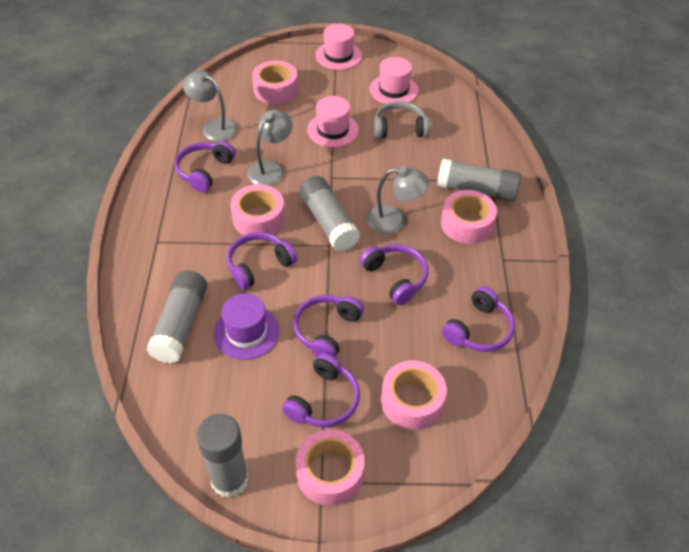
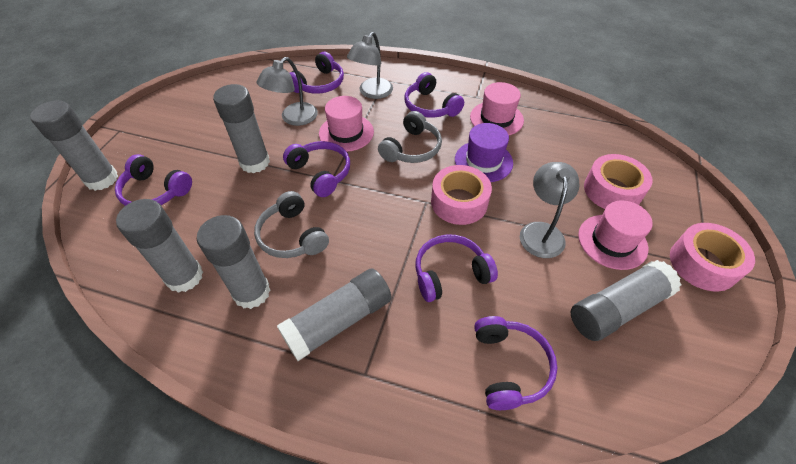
grey glue stick: [147,270,207,363] [196,414,249,498] [299,176,360,252] [437,159,521,201] = 4 -> [30,100,118,191] [116,199,203,293] [197,215,270,309] [213,84,270,173] [277,268,392,361] [571,260,681,341] = 6
grey headphones: [374,101,430,139] = 1 -> [254,191,329,258] [378,111,442,163] = 2
pink tape: [230,184,285,235] [252,61,298,104] [296,429,365,506] [381,360,447,430] [441,190,497,244] = 5 -> [431,165,492,225] [584,154,653,209] [670,223,755,292] = 3

